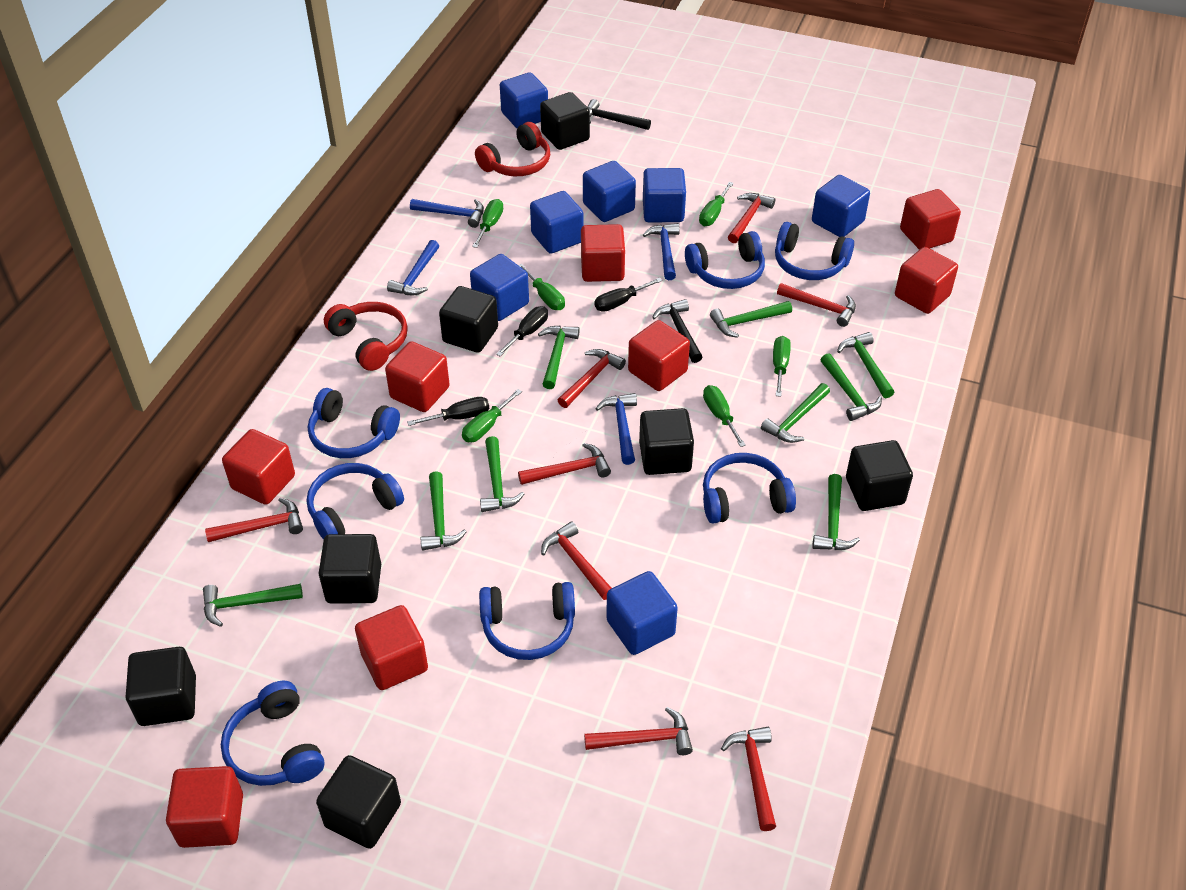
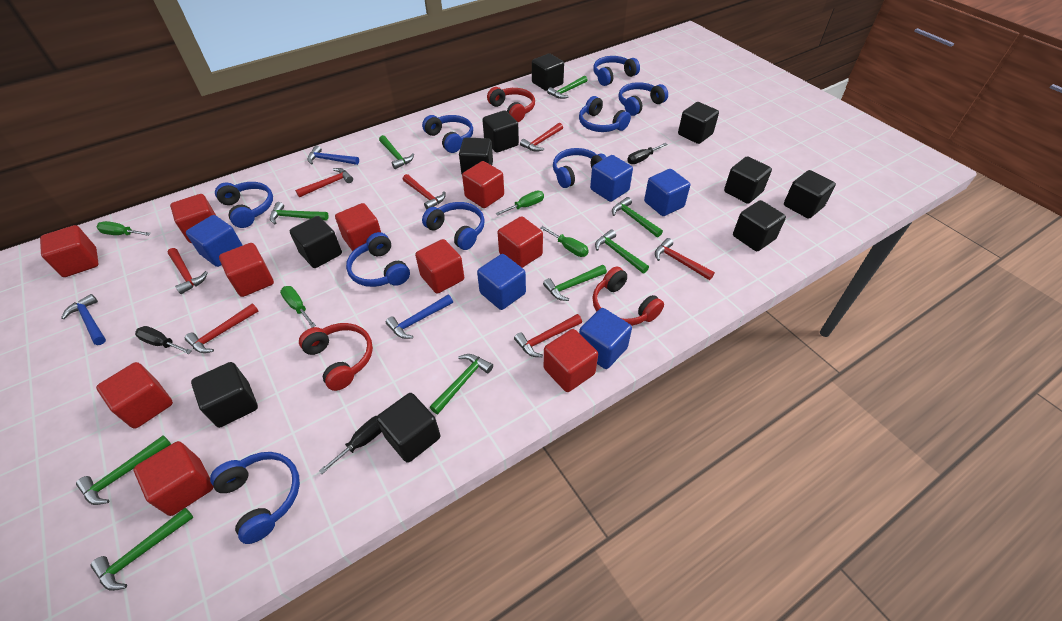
black cube: [125,647,196,726] [316,755,401,849] [319,534,381,604] [439,286,498,353] [540,92,590,150] [639,408,694,475] [846,440,913,511] = 7 -> [191,362,258,428] [290,216,342,268] [376,393,440,463] [459,137,493,174] [483,110,519,153] [532,53,564,91] [678,102,719,144] [724,156,772,204] [733,200,786,251] [784,170,836,219] = 10
black hammer: [588,99,651,130] [652,299,702,363] = 2 -> none = 0
blue cube: [470,254,529,321] [500,72,548,128] [530,191,584,254] [583,161,636,222] [606,571,678,655] [643,168,686,222] [812,175,870,237] = 7 -> [186,215,243,267] [477,254,526,310] [579,308,632,369] [590,155,633,202] [644,169,690,216] = 5
blue hammer: [387,240,439,295] [410,199,484,228] [595,393,637,465] [643,223,680,280] = 4 -> [61,294,106,345] [307,145,359,165] [386,295,453,339] = 3
blue headphones: [221,681,324,786] [307,463,404,540] [308,388,400,458] [479,582,575,660] [685,231,765,289] [703,453,796,523] [775,222,854,280] = 7 -> [210,452,300,544] [215,182,273,228] [346,232,410,287] [422,115,473,153] [422,202,485,250] [553,148,606,188] [579,96,631,132] [593,56,640,86] [618,82,668,116] = 9
green screwdriver: [462,389,522,442] [472,199,503,248] [518,264,565,310] [699,182,734,226] [703,385,746,447] [773,336,791,397] = 6 -> [96,221,151,236] [280,286,316,328] [496,191,544,216] [540,226,589,257] = 4
red cube: [166,766,243,848] [222,429,295,505] [355,605,428,690] [385,341,450,412] [581,224,625,282] [628,320,690,391] [895,247,958,314] [900,189,961,250] = 8 -> [40,225,99,277] [96,362,173,429] [134,441,213,516] [170,194,216,243] [219,243,274,297] [335,203,381,251] [415,239,464,294] [462,161,504,208] [498,216,543,268] [544,329,598,392] = 10
red hammer: [205,498,303,542] [518,443,611,485] [541,521,611,600] [558,349,626,408] [584,707,693,755] [721,727,776,831] [728,193,775,243] [777,283,856,327] = 8 -> [167,248,208,294] [185,303,259,353] [295,168,353,198] [403,174,446,209] [514,314,582,357] [520,123,563,152] [655,238,715,280] = 7
red headphones: [324,302,408,371] [475,122,550,177] = 2 -> [299,323,373,391] [487,87,535,122] [592,267,664,326] = 3

